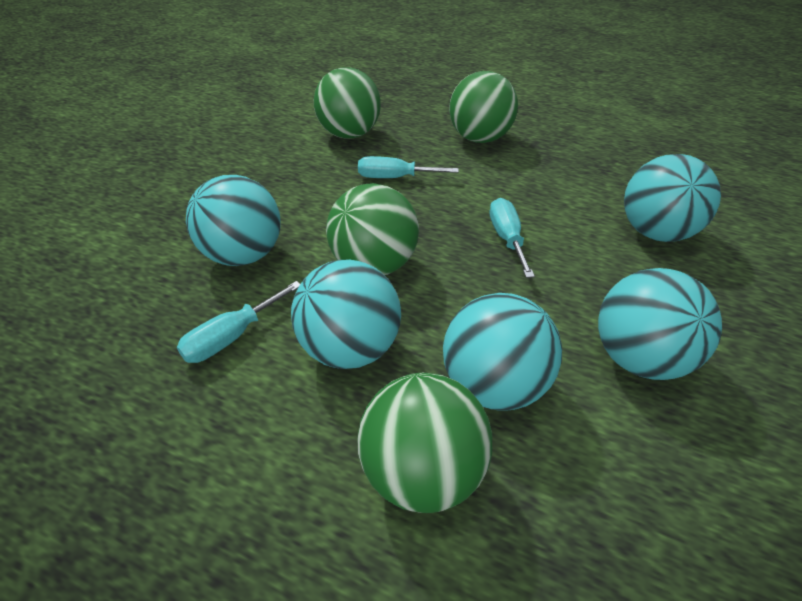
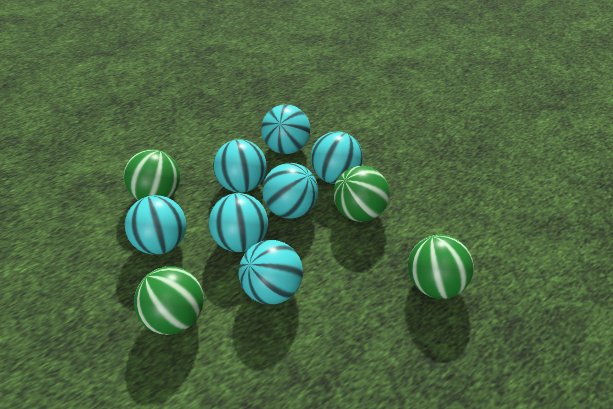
turquoise ball: [186,175,281,266] [291,260,401,369] [443,293,562,411] [598,268,722,380] [624,154,721,242] = 5 -> [125,195,186,255] [209,193,268,252] [213,139,267,193] [239,240,303,305] [261,104,311,154] [262,163,318,219] [311,131,363,184] = 7
turquoise screwdriver: [177,281,300,363] [358,156,458,178] [490,198,535,278] = 3 -> none = 0

